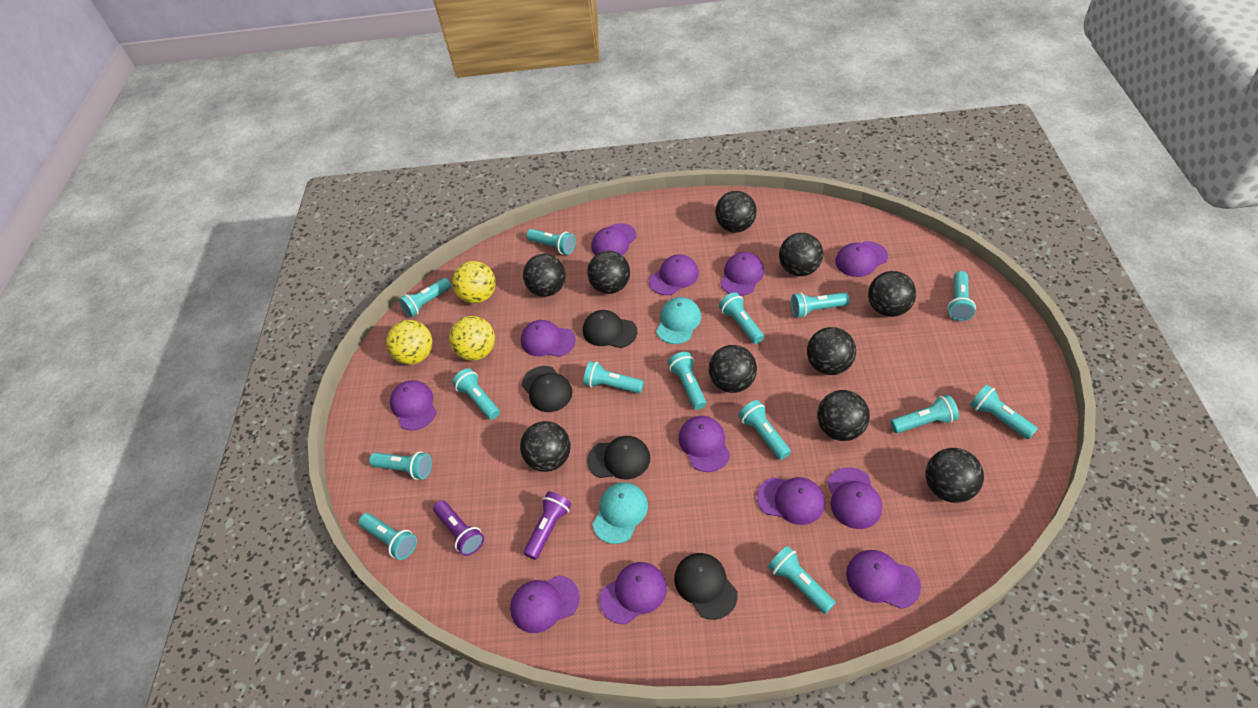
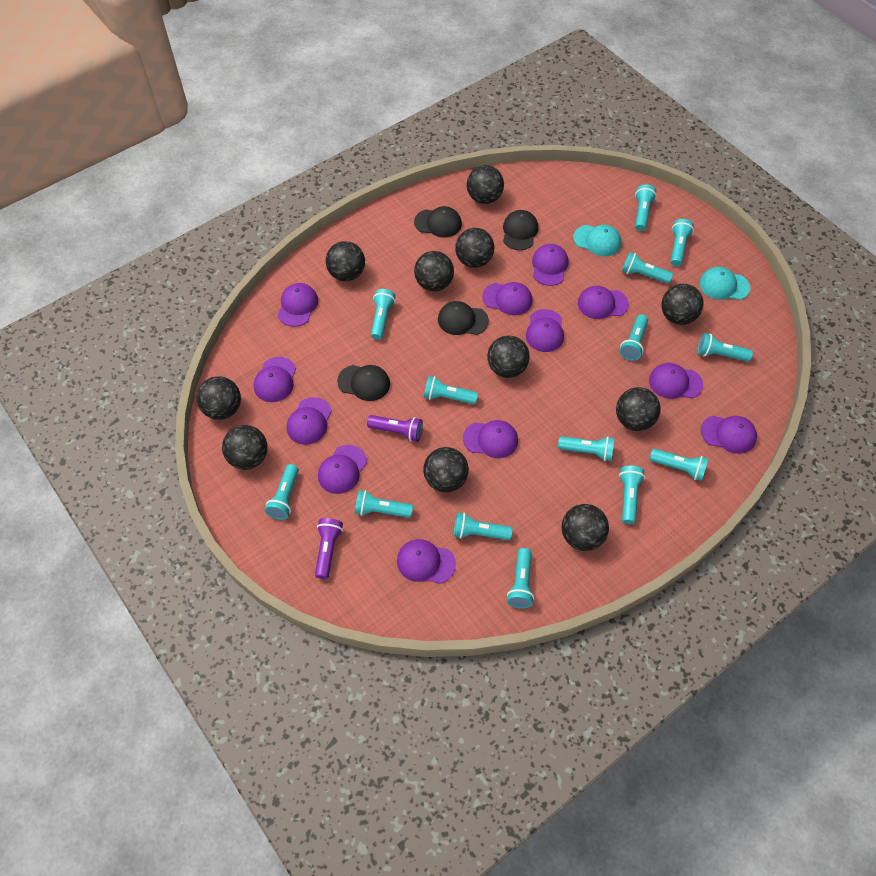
black ball: [520,421,571,472] [523,254,566,297] [587,251,630,294] [709,345,757,393] [715,191,757,233] [779,233,823,276] [807,327,856,375] [817,390,870,441] [868,271,916,317] [925,448,984,503] = 10 -> [197,376,241,420] [222,425,268,470] [326,241,365,281] [414,251,454,291] [423,447,469,492] [455,228,494,268] [467,165,504,204] [487,336,530,378] [561,504,609,551] [616,387,661,431] [661,284,704,325] = 11
yellow ball: [386,320,433,365] [449,316,495,361] [452,261,495,304] = 3 -> none = 0

